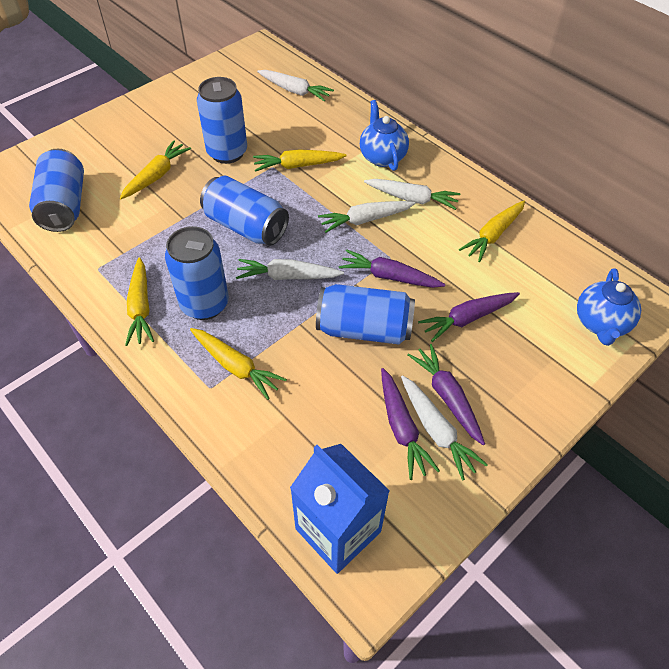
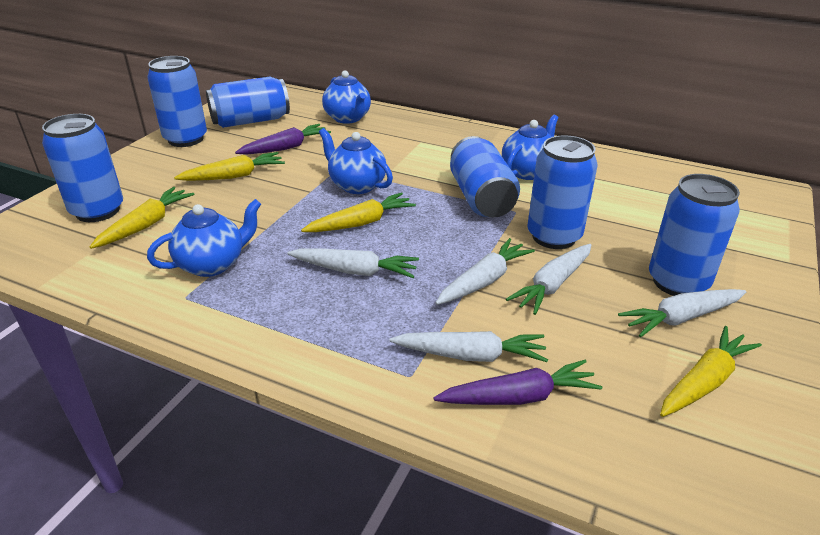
blue can: [29,149,84,232] [165,226,229,320] [197,77,247,164] [200,176,289,246] [316,284,415,345] = 5 -> [42,114,123,222] [147,56,207,147] [206,77,290,128] [450,136,520,218] [527,136,597,249] [649,174,740,296] = 6
blue carton: [290,444,390,574] = 1 -> none = 0
blue teapot: [360,100,409,171] [577,268,641,346] = 2 -> [147,199,261,277] [319,128,393,194] [322,70,371,124] [502,115,558,180] = 4
purple carrot: [339,249,445,288] [381,368,440,480] [407,344,485,445] [418,292,520,342] = 4 -> [235,124,331,155] [434,360,602,405] = 2
yellow carrot: [120,140,191,199] [125,257,154,346] [190,328,287,400] [253,149,347,172] [459,201,525,262] = 5 -> [90,187,194,249] [174,152,285,181] [301,192,416,232] [660,326,762,417] = 4

